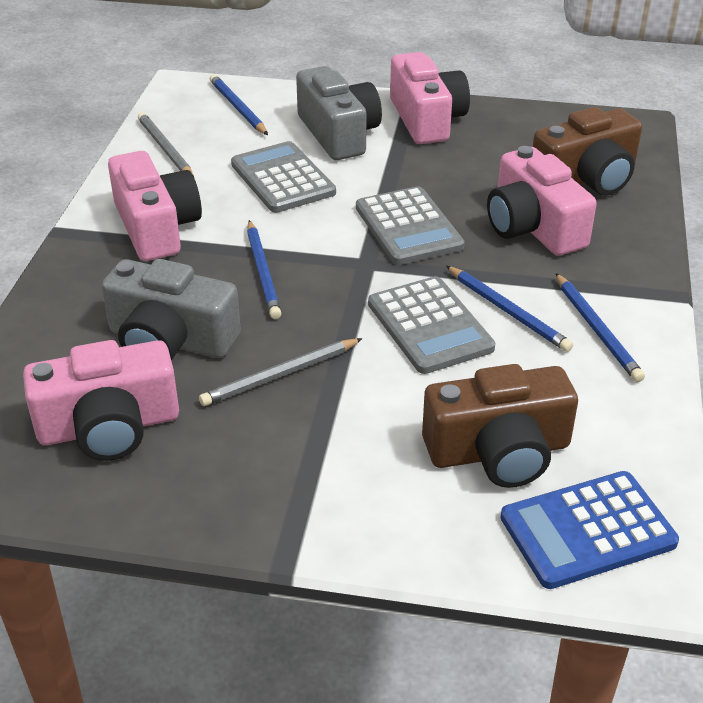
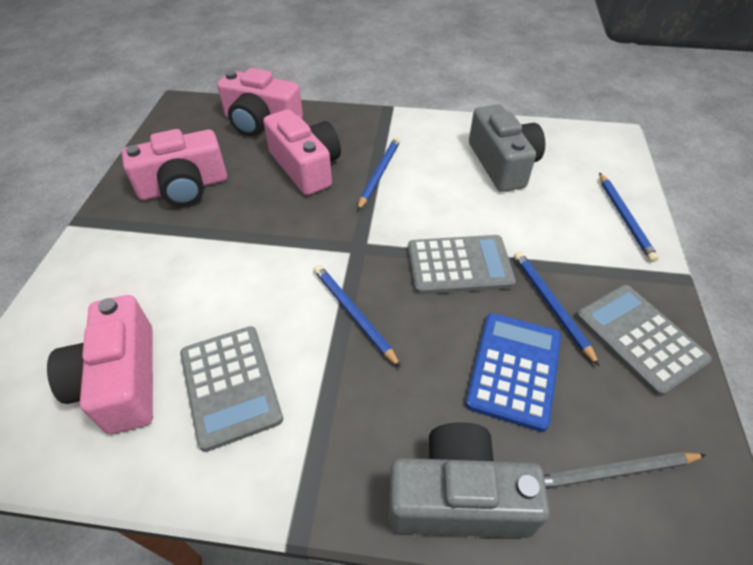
brown camera: [422,364,578,488] [533,107,642,196] = 2 -> none = 0
grey pencil: [138,112,194,176] [199,338,363,406] = 2 -> [544,452,705,489] = 1

